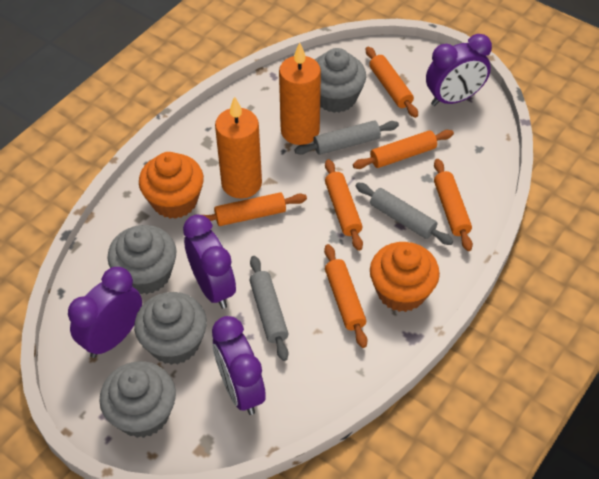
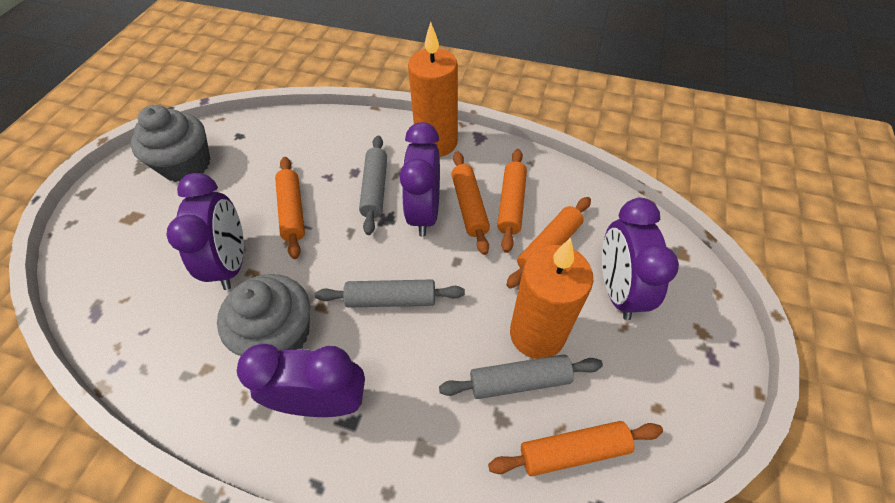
grey cupcake: [99,361,176,438] [107,225,177,294] [134,292,207,365] [315,48,366,113] = 4 -> [131,105,210,182] [217,274,310,356] = 2
orange cupcake: [139,152,204,219] [370,242,440,312] = 2 -> none = 0
orange rolling pin: [203,192,307,226] [324,244,368,348] [325,159,363,251] [353,130,454,169] [366,47,418,118] [434,159,473,251] = 6 -> [275,157,305,259] [451,151,490,255] [488,421,663,476] [497,149,527,253] [506,197,591,289] = 5

